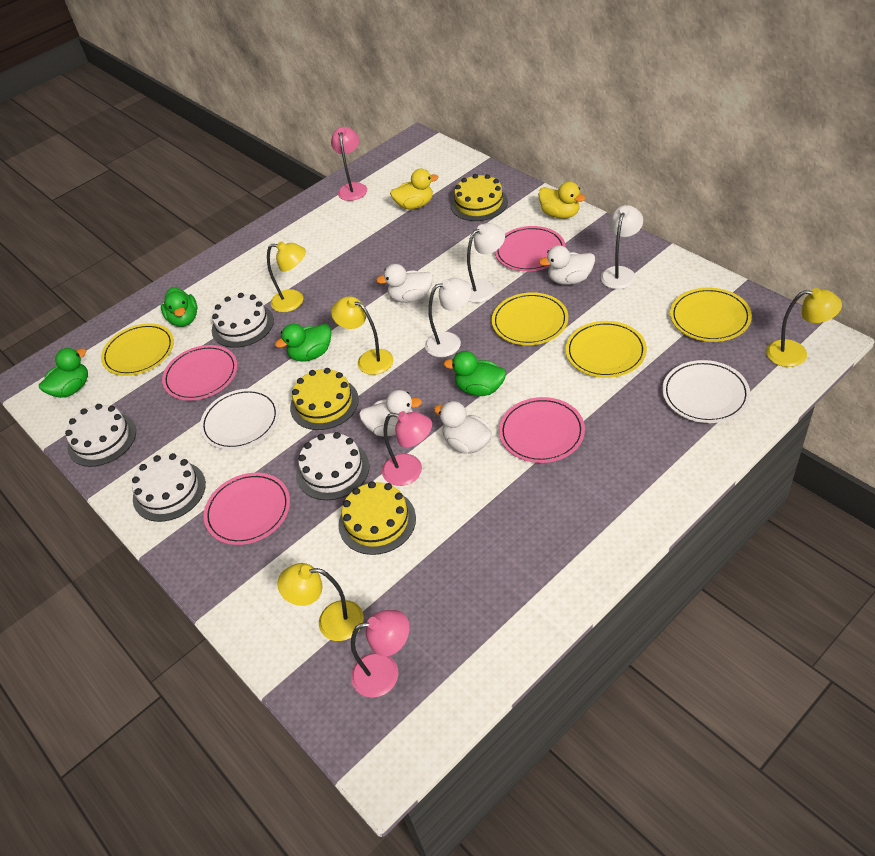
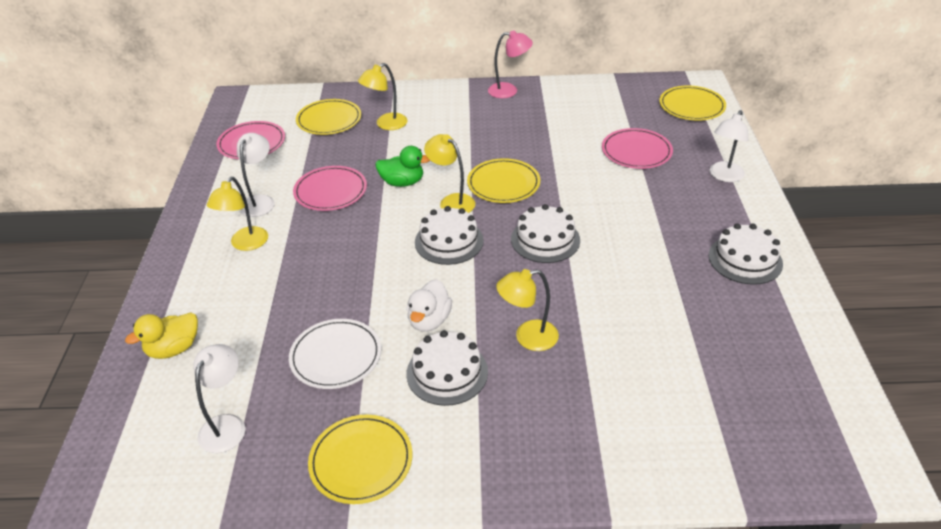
green duck: [39,348,88,398] [161,287,197,327] [275,324,331,361] [444,351,506,396] = 4 -> [375,146,430,187] = 1
pink lamp: [331,127,367,201] [351,610,410,698] [382,411,432,486] = 3 -> [488,30,533,98] = 1
pink plate: [162,345,237,401] [204,473,290,545] [495,226,566,272] [499,397,585,463] = 4 -> [216,121,285,159] [293,166,367,211] [602,128,673,169] = 3
white duck: [359,390,422,437] [376,264,433,303] [434,401,492,453] [539,245,595,285] = 4 -> [407,279,452,332] = 1
white plate: [200,389,279,450] [662,360,750,423] = 2 -> [289,319,381,389] = 1
yellow cake: [290,368,359,430] [339,481,416,555] [451,174,508,221] = 3 -> none = 0
yellow duck: [390,169,439,209] [538,182,586,219] = 2 -> [125,312,198,359] = 1

